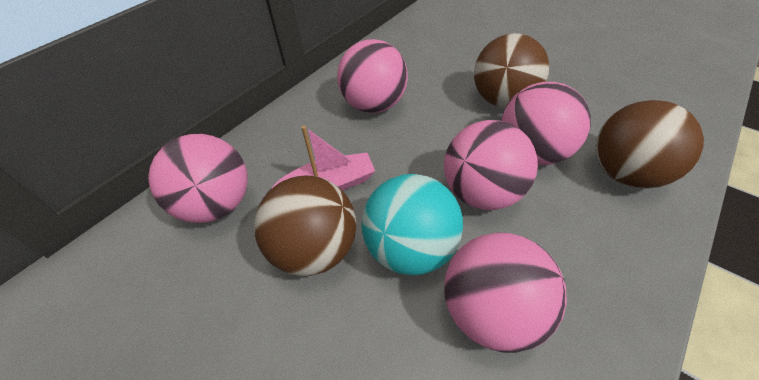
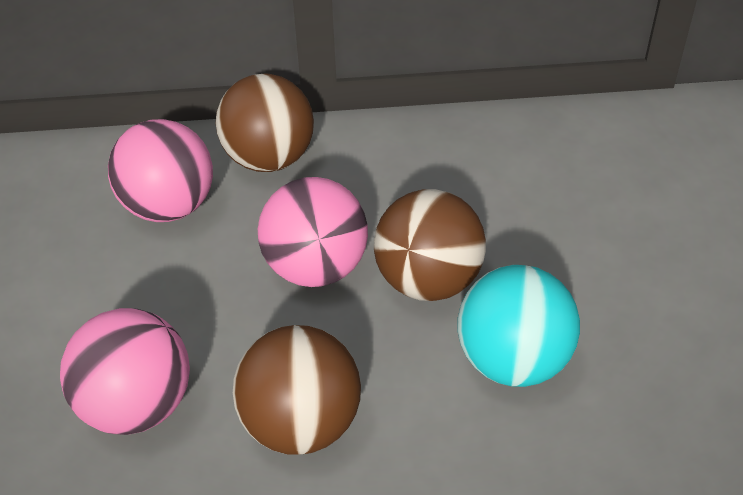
pink ball: [148,134,248,223] [337,39,408,113] [444,120,538,210] [444,232,567,353] [501,82,591,165] = 5 -> [60,308,190,435] [108,119,213,222] [258,177,368,287] = 3
pink boat: [272,126,375,190] = 1 -> none = 0

